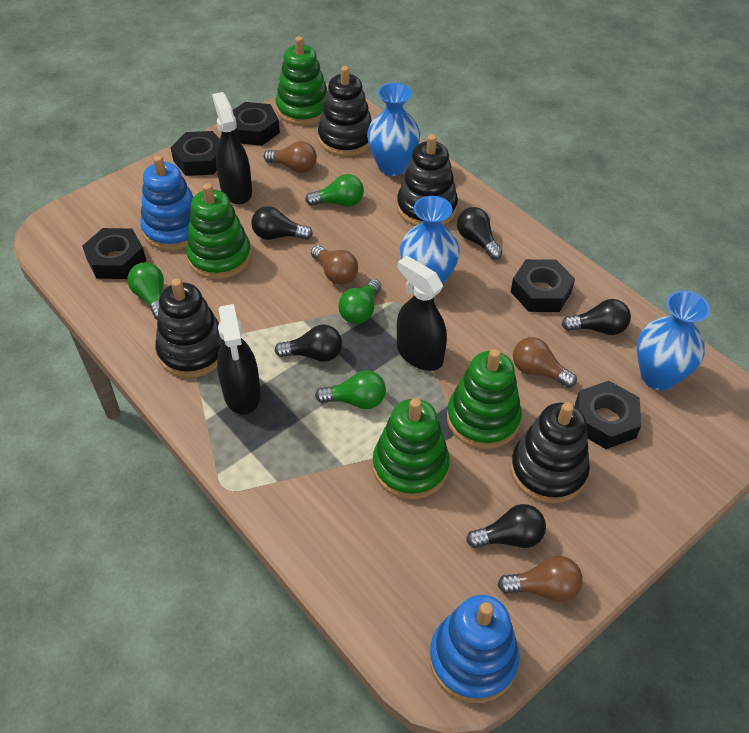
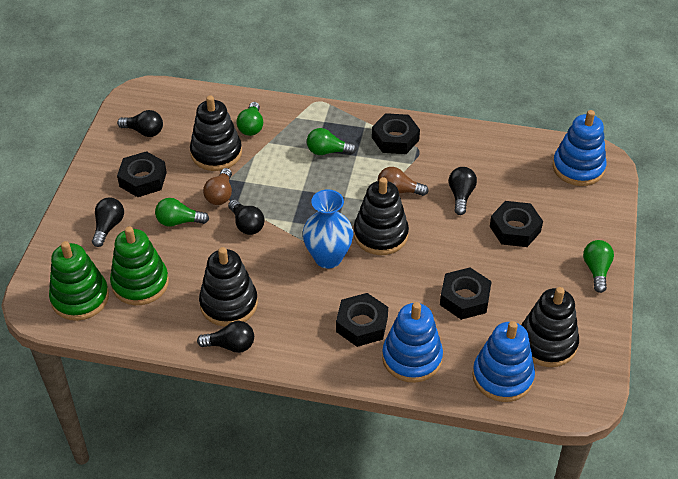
black spray bottle: [212,92,252,205] [217,304,261,415] [397,256,447,371] = 3 -> none = 0
blue stacking toy: [140,155,193,250] [429,595,520,703] = 2 -> [382,302,443,383] [472,321,535,402] [553,110,606,186] = 3
blue vase: [367,83,420,176] [400,196,460,287] [637,291,710,390] = 3 -> [303,189,353,269] = 1
brown light bulb: [264,141,317,173] [311,245,358,285] [498,556,583,602] [513,337,577,388] = 4 -> [203,168,232,205] [377,167,429,196] = 2
green stacking toy: [186,183,252,279] [276,36,327,125] [373,398,450,499] [447,349,522,449] = 4 -> [49,241,109,321] [110,226,169,305] = 2

